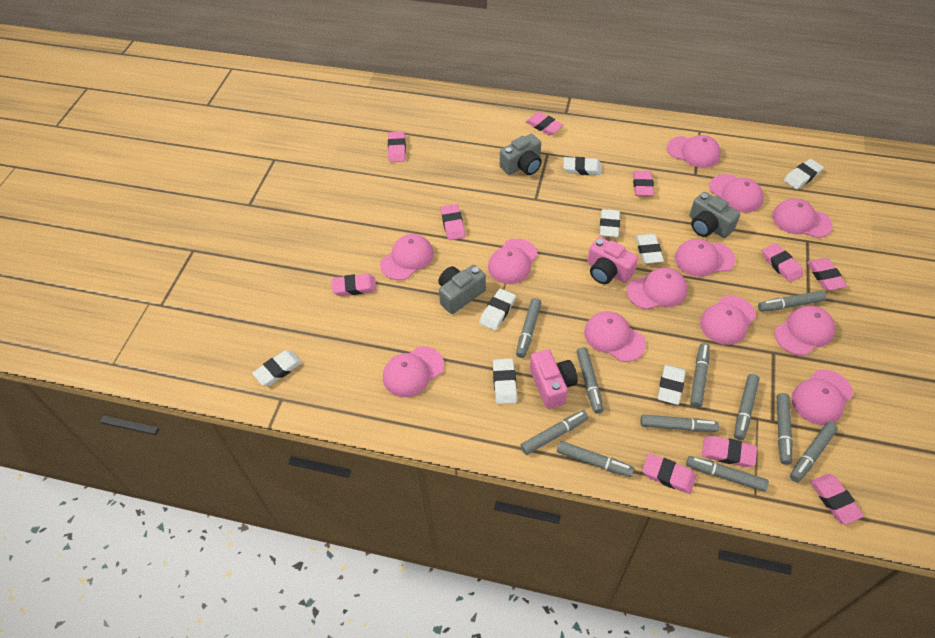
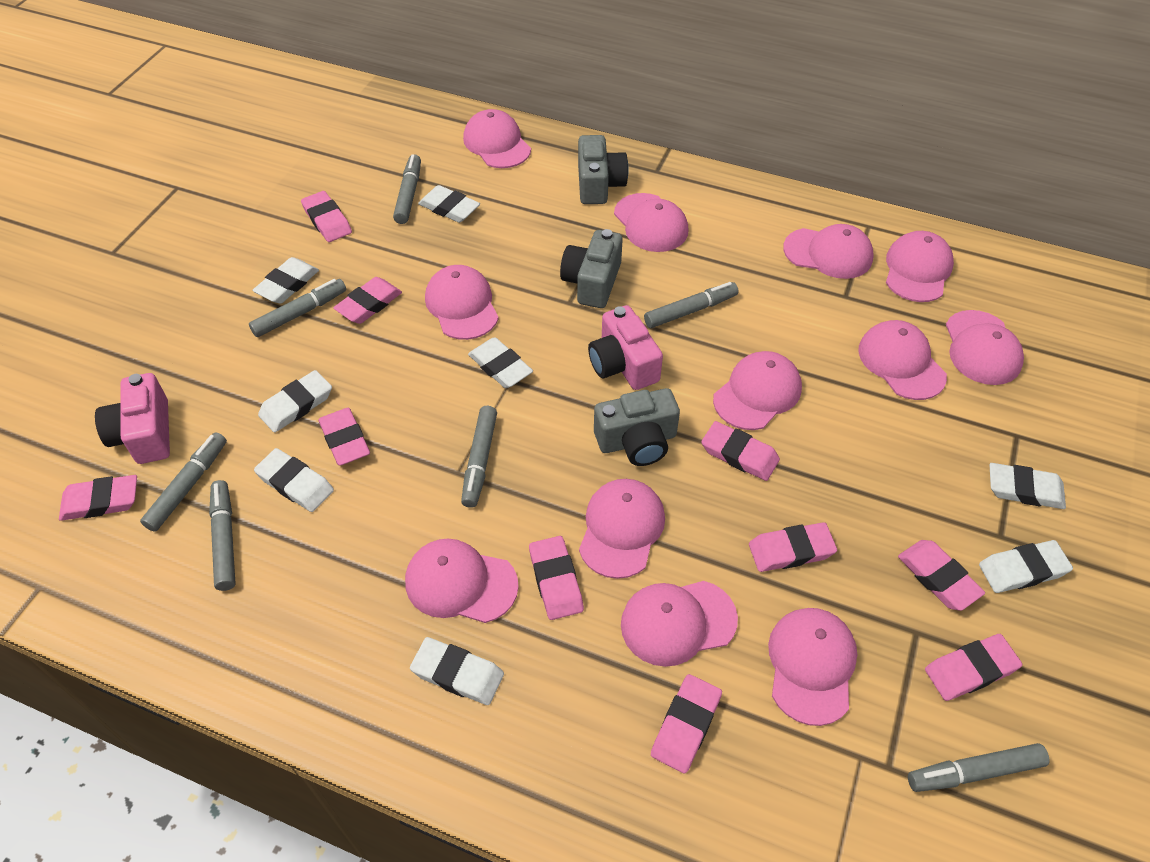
grey marker: [516,298,541,358] [520,410,588,455] [557,441,634,477] [577,347,604,414] [640,414,719,432] [686,456,769,492] [690,343,710,408] [734,374,760,440] [758,291,826,312] [777,393,793,465] [790,422,838,482] = 11 -> [140,432,227,532] [209,480,236,591] [249,279,346,337] [393,154,421,224] [461,406,497,508] [644,282,739,328] [908,743,1050,792] = 7

